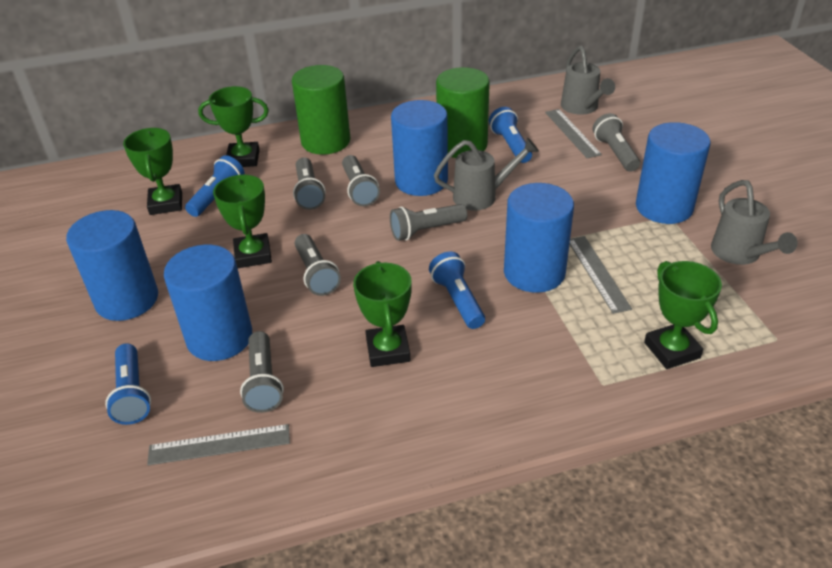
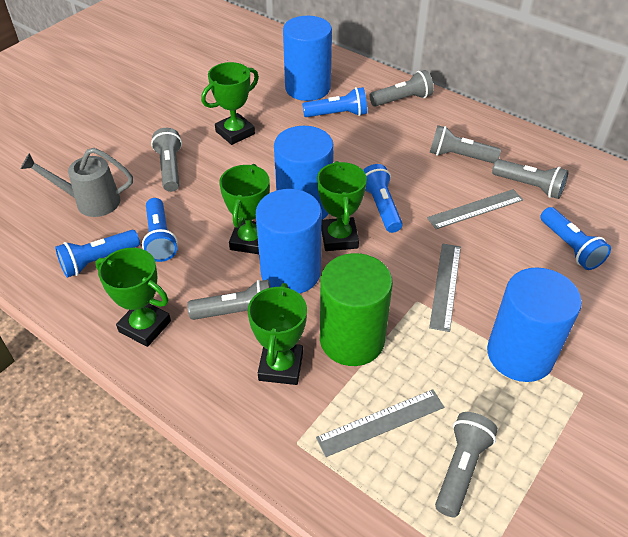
blue cylinder: [66,210,158,321] [164,245,252,361] [391,100,448,196] [504,183,574,293] [636,122,710,224] = 5 -> [256,189,322,294] [274,126,334,220] [283,16,332,101] [487,267,582,382] = 4
blue flashlight: [105,343,151,425] [185,155,244,217] [429,252,485,329] [489,107,532,163] = 4 -> [55,230,140,278] [142,198,178,262] [302,87,367,117] [363,164,403,233] [541,207,611,270] = 5
green cylinder: [292,65,350,155] [436,67,490,158] = 2 -> [320,253,393,366] = 1
grey watering can: [434,137,539,211] [561,46,615,115] [711,180,797,265] = 3 -> [21,148,133,217] = 1

